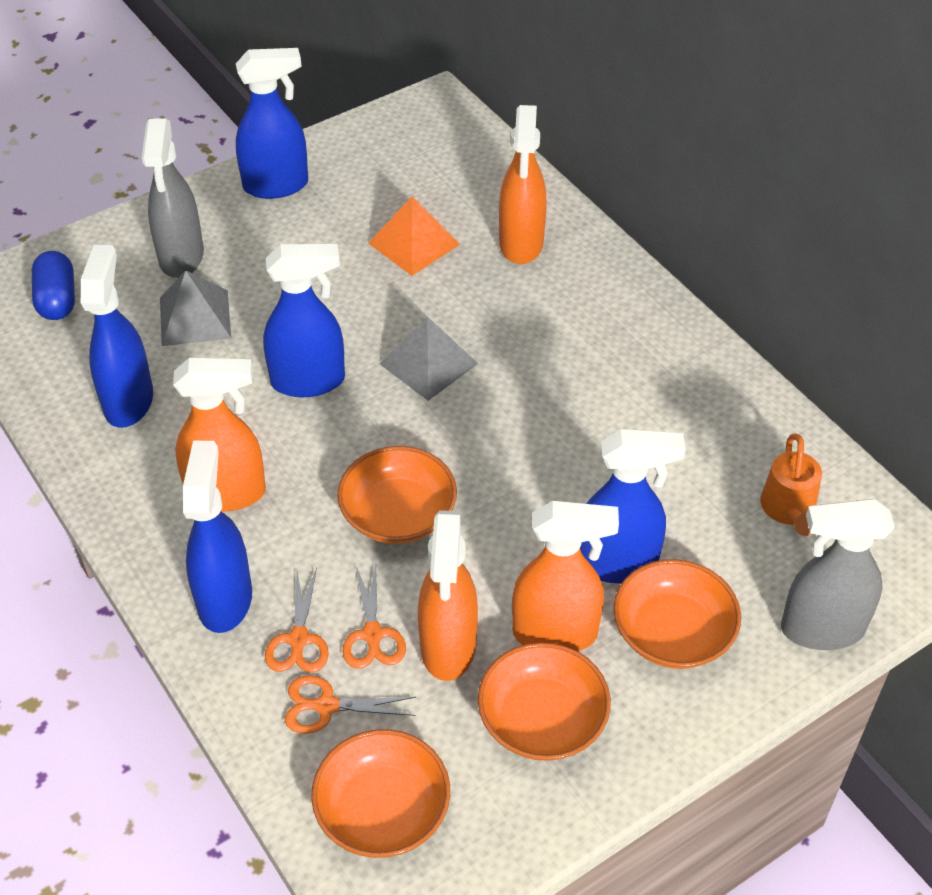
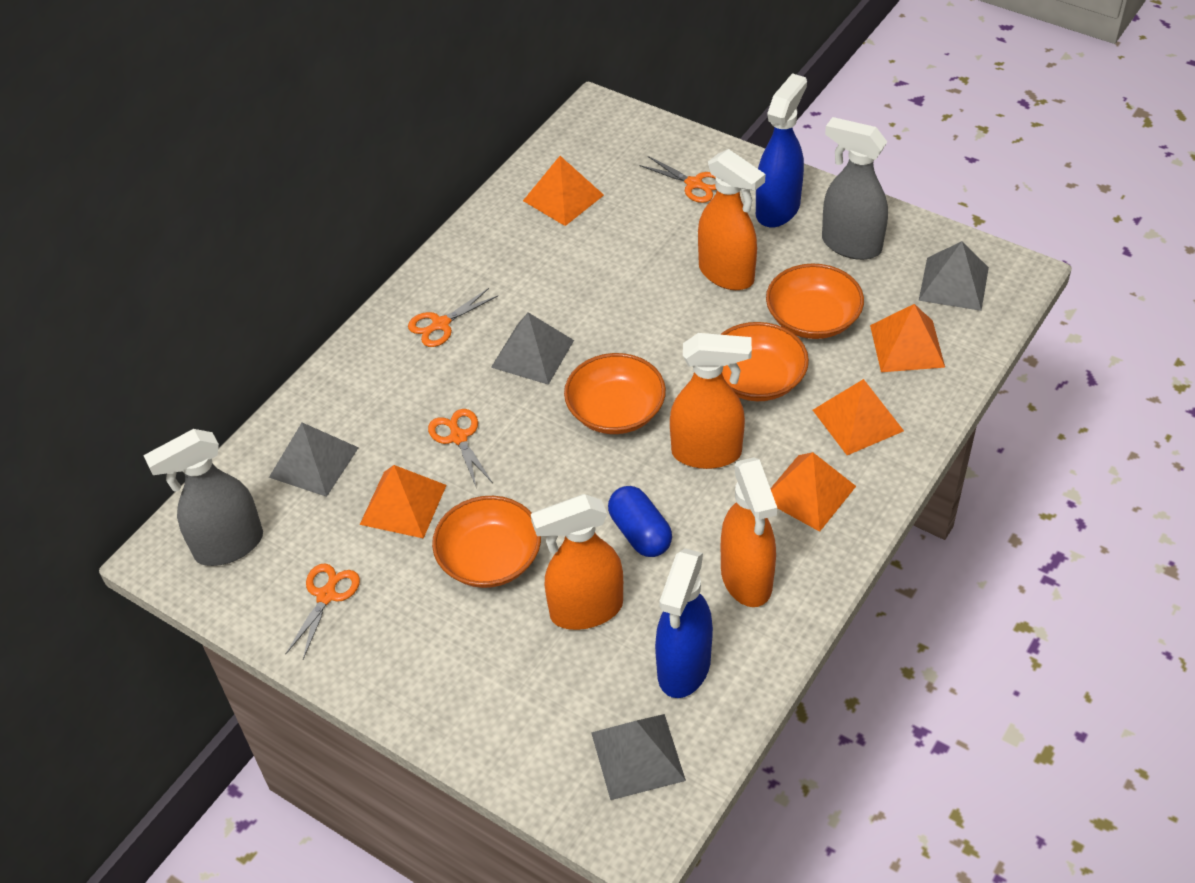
blue spray bottle: [81,245,153,428] [183,441,252,633] [236,48,308,199] [263,244,345,397] [580,429,686,583] = 5 -> [655,548,713,698] [756,73,807,228] = 2
grey pyramid: [160,270,231,346] [380,316,478,401] = 2 -> [269,422,359,497] [491,313,574,385] [591,714,686,800] [918,241,989,311] = 4
orange pyramid: [368,196,460,276] = 1 -> [360,465,447,539] [523,156,604,226] [770,452,856,532] [813,379,904,455] [870,304,945,372] = 5
orange scissors: [265,568,329,673] [285,675,416,734] [342,564,406,669] = 3 -> [286,564,360,659] [408,288,498,347] [428,409,493,489] [640,156,717,203] = 4
orange watering can: [760,433,822,536] = 1 -> none = 0

